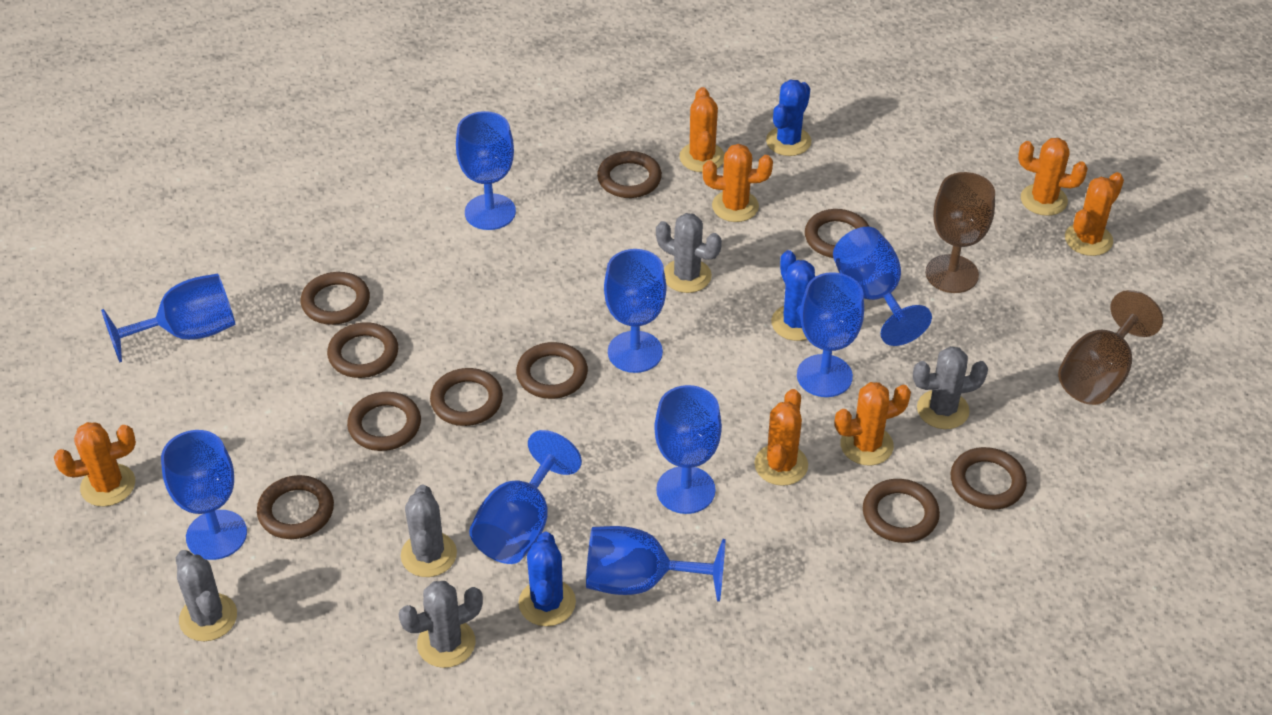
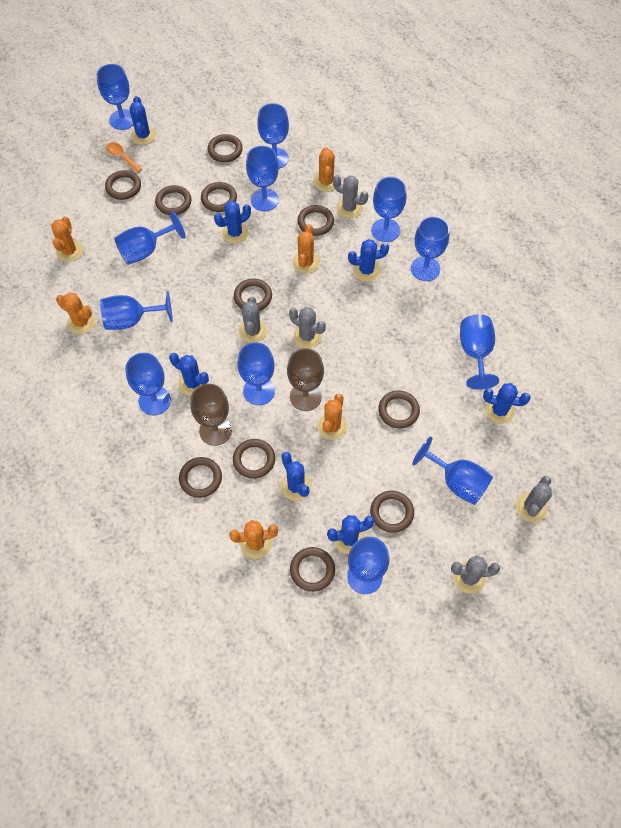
blue cactus: [519,532,576,626] [766,80,811,156] [771,250,815,341] = 3 -> [129,96,156,145] [169,353,209,396] [214,201,251,244] [280,452,312,501] [327,515,375,554] [348,239,389,282] [483,383,531,424] = 7
blue goblet: [101,273,235,362] [161,430,247,560] [456,111,516,230] [469,430,582,564] [586,526,726,602] [604,249,666,373] [654,385,722,514] [797,272,864,397] [833,227,932,346] = 9 -> [96,64,133,130] [100,291,173,330] [114,211,185,265] [125,353,171,415] [238,342,275,405] [246,146,279,211] [257,103,289,169] [347,537,389,594] [371,177,407,242] [411,216,450,281] [412,436,493,505] [460,314,499,390] = 12
brown ring: [257,475,334,539] [301,272,370,325] [327,322,398,378] [347,392,421,451] [430,368,503,426] [516,342,588,399] [597,151,662,198] [805,209,869,258] [863,479,940,543] [951,447,1027,510] = 10 -> [105,170,141,200] [155,185,192,215] [179,457,222,498] [201,182,237,212] [208,134,243,162] [233,439,275,479] [234,278,272,311] [290,547,335,592] [297,205,334,236] [370,491,414,533] [378,391,420,428] = 11
orange cactus: [54,422,136,506] [679,87,725,172] [703,144,773,222] [754,389,808,486] [835,382,911,466] [1018,138,1088,216] [1065,172,1124,256] = 7 -> [51,216,83,262] [56,293,95,334] [229,520,278,559] [292,224,319,274] [313,147,335,192] [317,394,347,440] = 6
orange spoon: none = 0 -> [106,142,142,173] = 1

